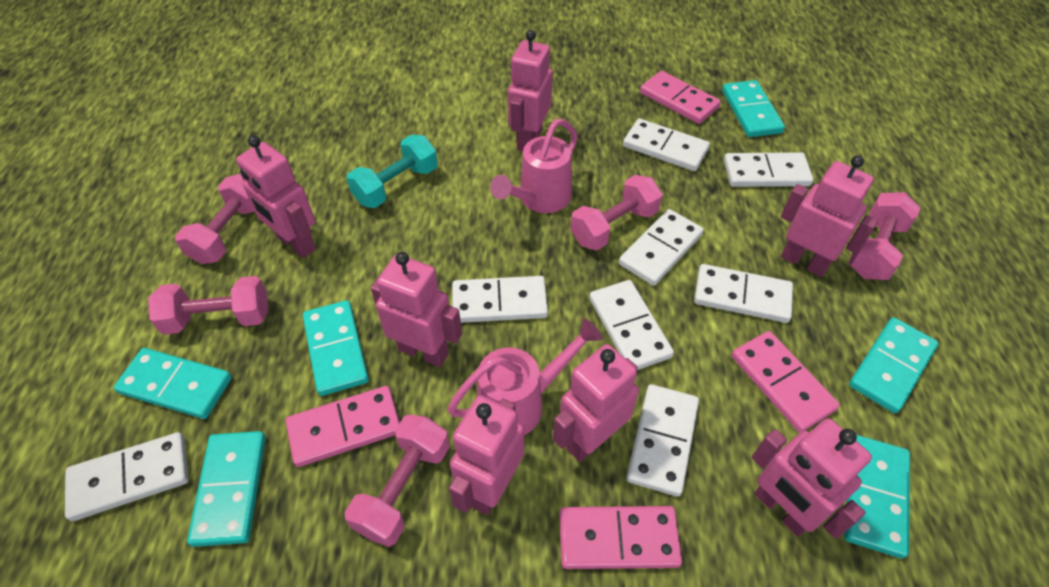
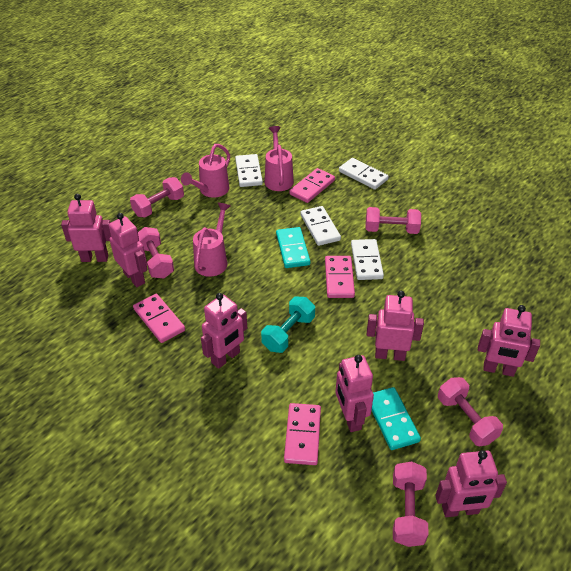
pink watering can: [447,318,603,435] [490,119,578,213] = 2 -> [181,144,230,198] [193,202,230,277] [265,126,294,191] = 3
turquoise domino: [114,348,232,419] [187,431,266,547] [303,300,369,396] [722,80,785,137] [844,435,910,558] [849,317,938,413] = 6 -> [276,227,310,268] [371,387,421,450] = 2
white domino: [65,432,189,521] [452,276,548,323] [589,280,674,370] [619,209,704,286] [623,118,710,171] [626,384,699,497] [694,264,793,323] [724,152,813,187] = 8 -> [235,154,263,187] [301,206,341,246] [339,158,389,190] [351,239,384,280] = 4

